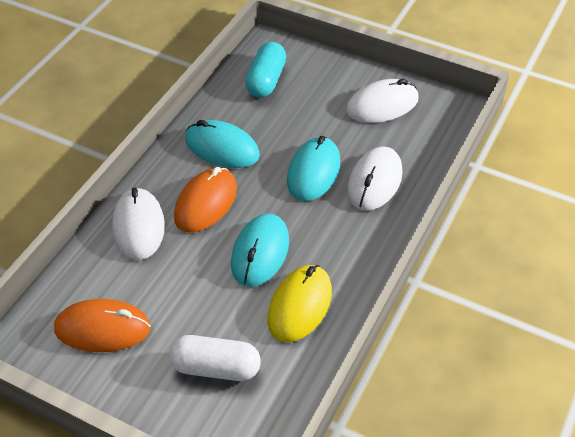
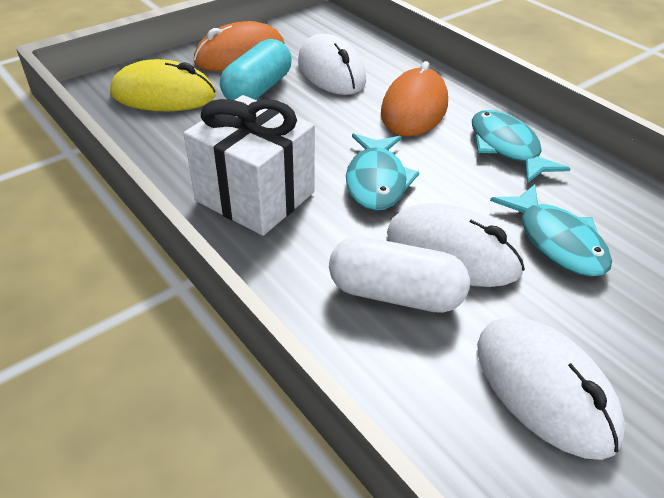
turquoise fish: none = 0 -> [346,133,420,211] [472,110,571,183] [490,184,612,277] = 3
turquoise mouse: [185,120,260,168] [231,214,289,287] [287,136,341,201] = 3 -> none = 0
white gift: none = 0 -> [184,95,315,236] = 1

